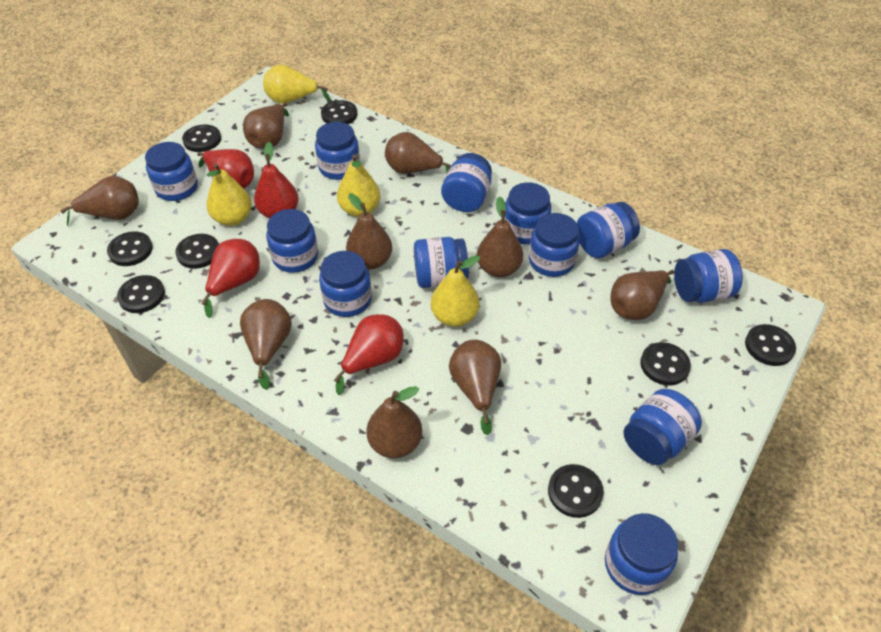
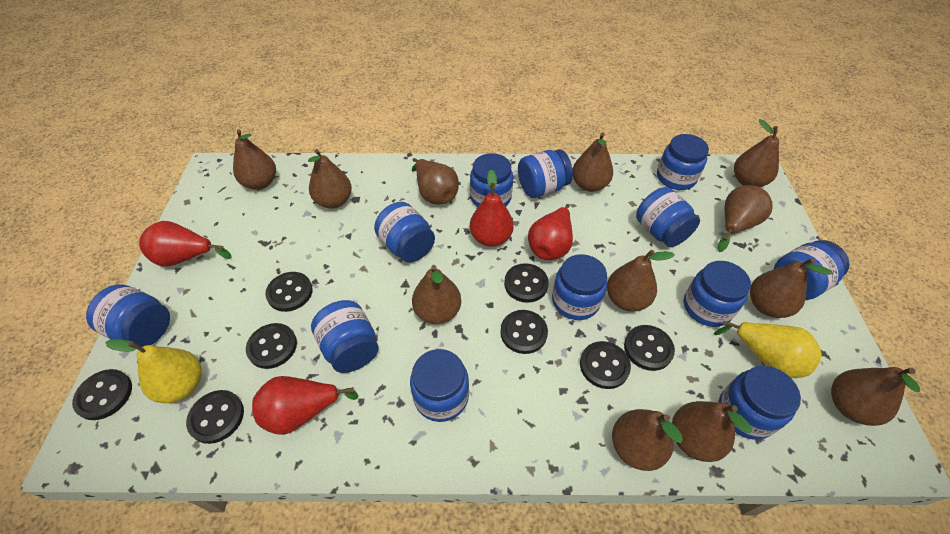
brown pear: [60,176,139,226] [240,299,292,390] [243,103,289,149] [346,193,392,270] [367,386,422,458] [385,132,451,174] [449,340,501,435] [477,196,523,277] [610,270,674,320] = 9 -> [233,129,276,190] [308,149,352,209] [412,158,459,205] [412,265,461,324] [573,132,613,192] [607,250,675,312] [612,409,683,471] [672,401,752,462] [717,185,773,252] [734,119,779,187] [750,258,833,318] [831,367,920,426] = 12
yellow pear: [206,163,252,226] [263,64,331,104] [337,154,380,217] [431,256,480,327] = 4 -> [105,339,202,403] [714,321,822,378] = 2

